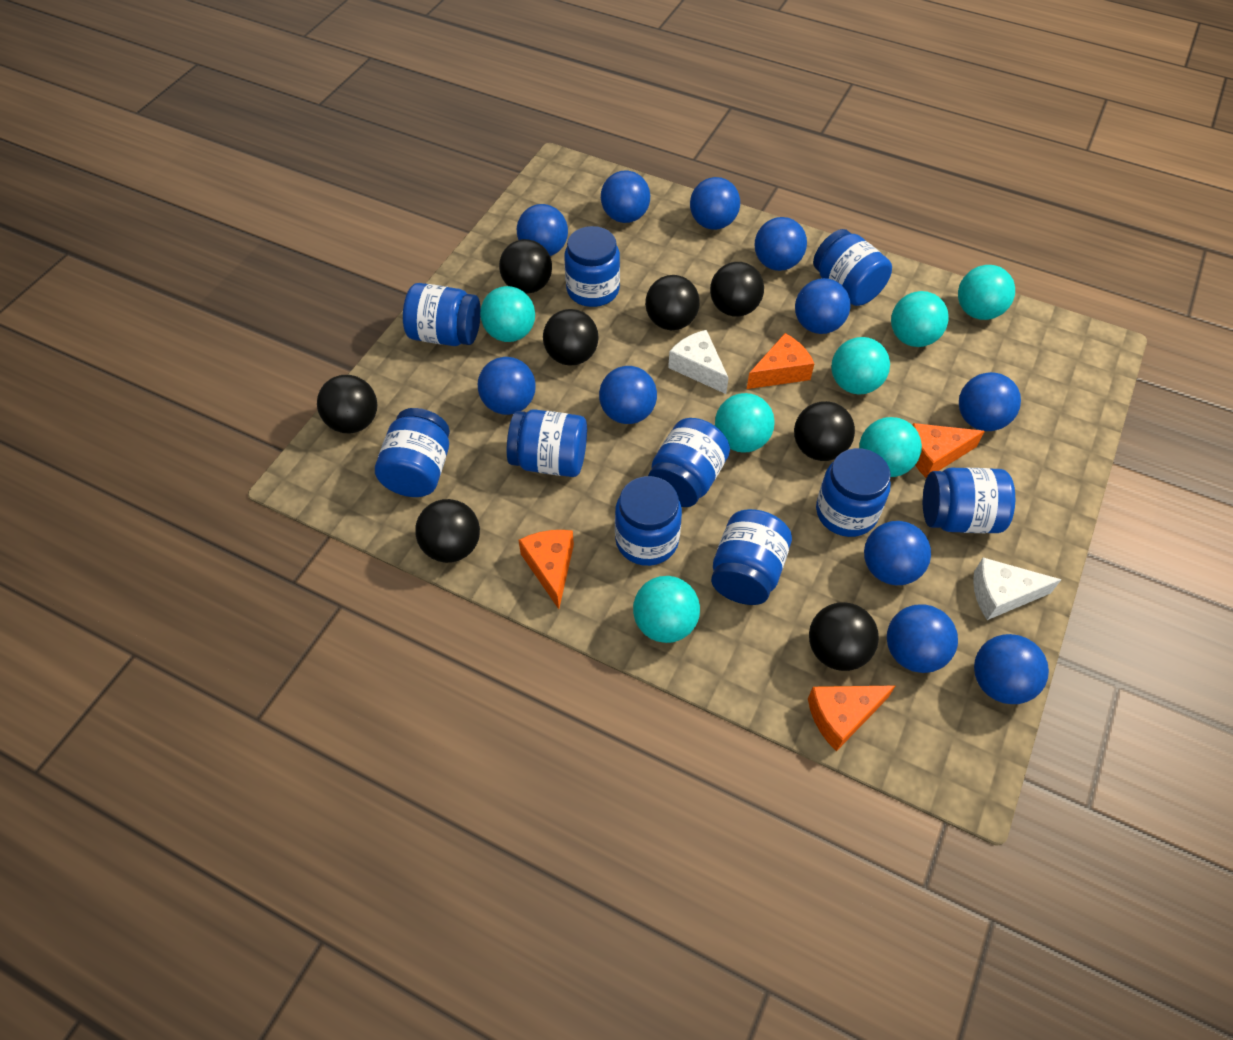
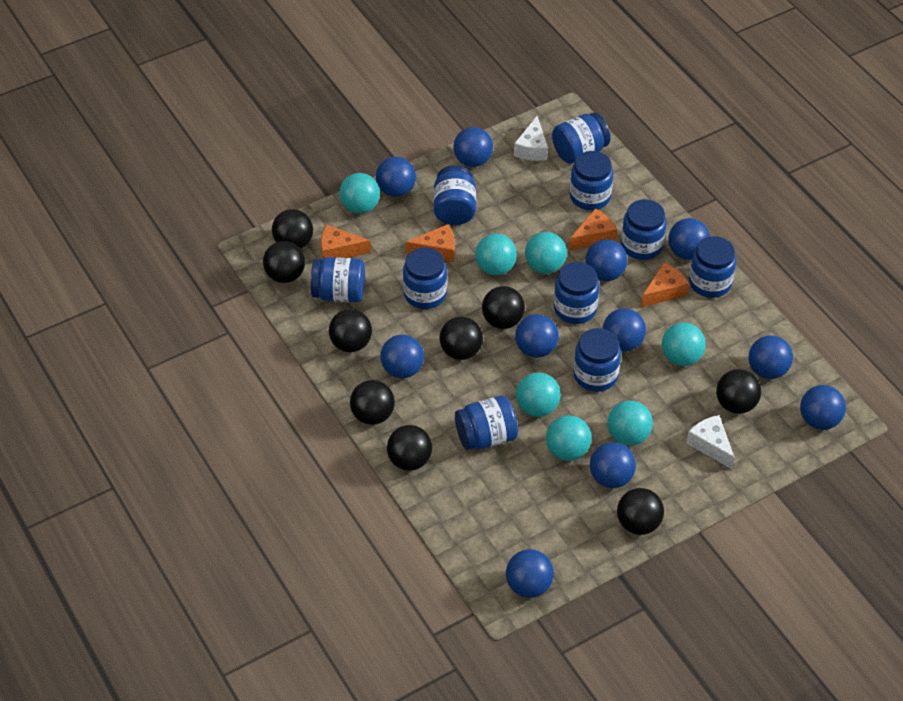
black ball: [317,375,377,433] [415,499,480,563] [499,239,552,294] [543,309,599,366] [645,275,700,330] [710,262,764,317] [794,401,855,461] [809,602,879,671] = 8 -> [263,241,305,283] [272,209,313,249] [329,309,372,352] [350,380,395,425] [387,425,432,471] [439,316,483,360] [482,286,525,329] [617,488,664,535] [716,369,761,414] = 9

